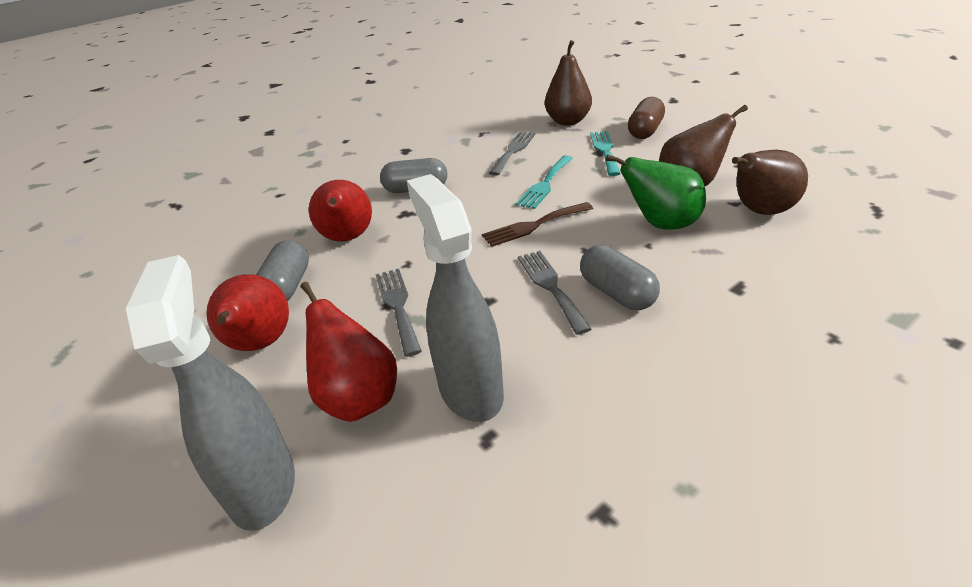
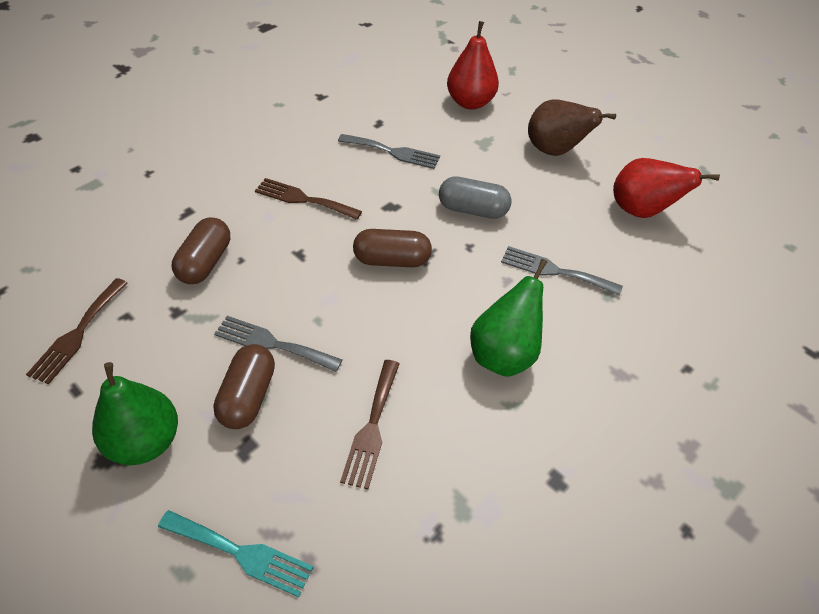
brown capsule: [628,97,665,139] = 1 -> [172,217,230,284] [213,344,275,429] [353,229,432,268] = 3
brown fork: [482,202,593,247] = 1 -> [26,278,128,384] [255,178,362,220] [340,360,400,489] = 3
brown pear: [545,40,592,126] [659,105,748,186] [732,149,808,215] = 3 -> [528,99,616,156] = 1
green pear: [606,155,706,230] = 1 -> [92,362,178,465] [470,259,547,377] = 2
grey capsule: [256,240,309,302] [380,158,447,193] [580,245,660,310] = 3 -> [439,176,512,219] = 1
grey spray bottle: [126,255,295,531] [407,174,504,422] = 2 -> none = 0
red pear: [206,274,289,351] [300,282,397,422] [309,180,372,241] = 3 -> [447,21,499,110] [613,158,720,218] = 2
turquoise fork: [516,155,573,209] [590,131,621,176] = 2 -> [158,510,313,597] = 1

